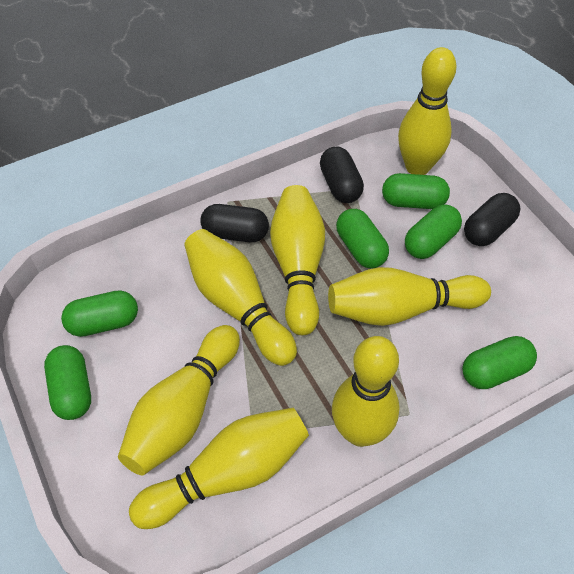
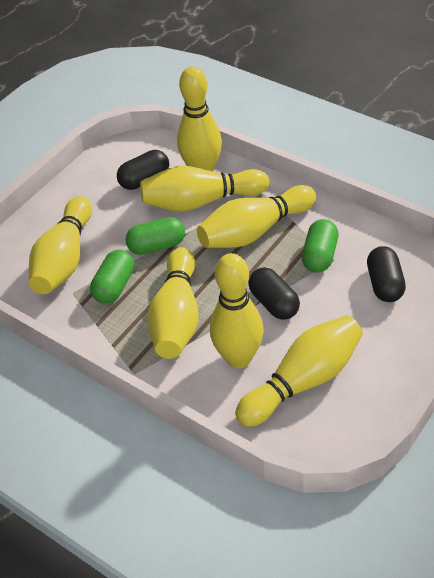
green capsule: [44,345,91,420] [61,290,138,337] [336,209,389,268] [382,173,450,209] [405,204,462,259] [462,336,537,389] = 6 -> [90,250,134,303] [125,217,185,255] [302,219,338,273] = 3

